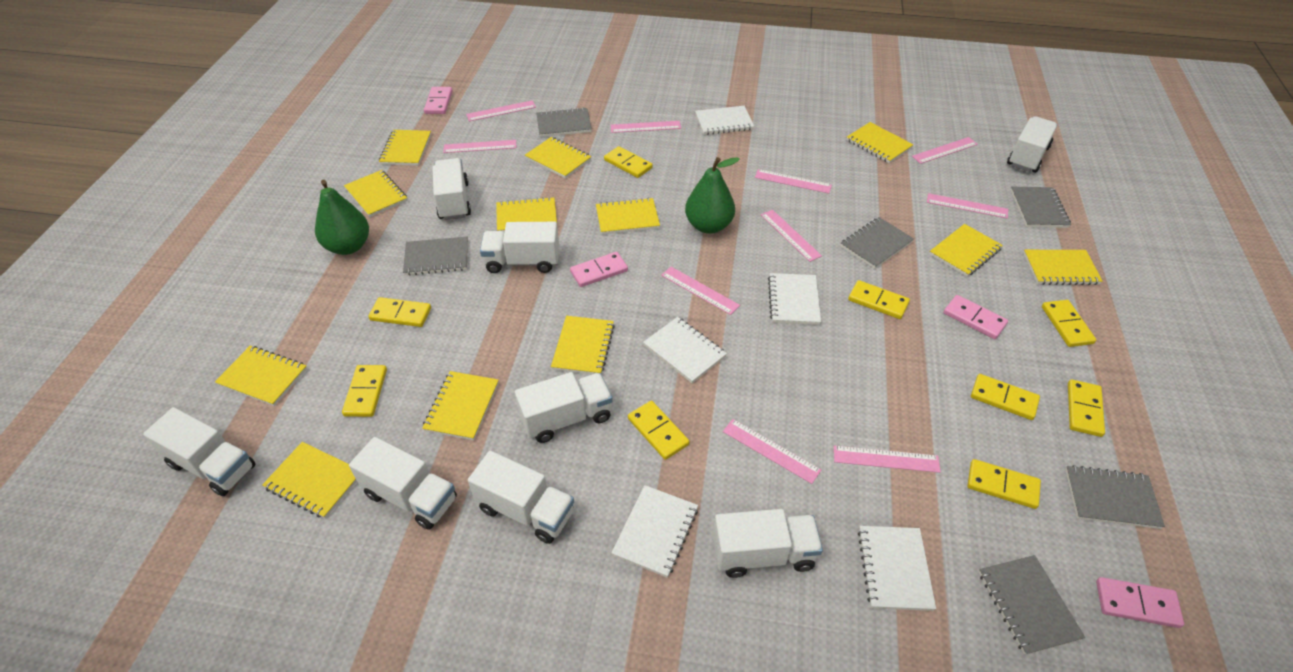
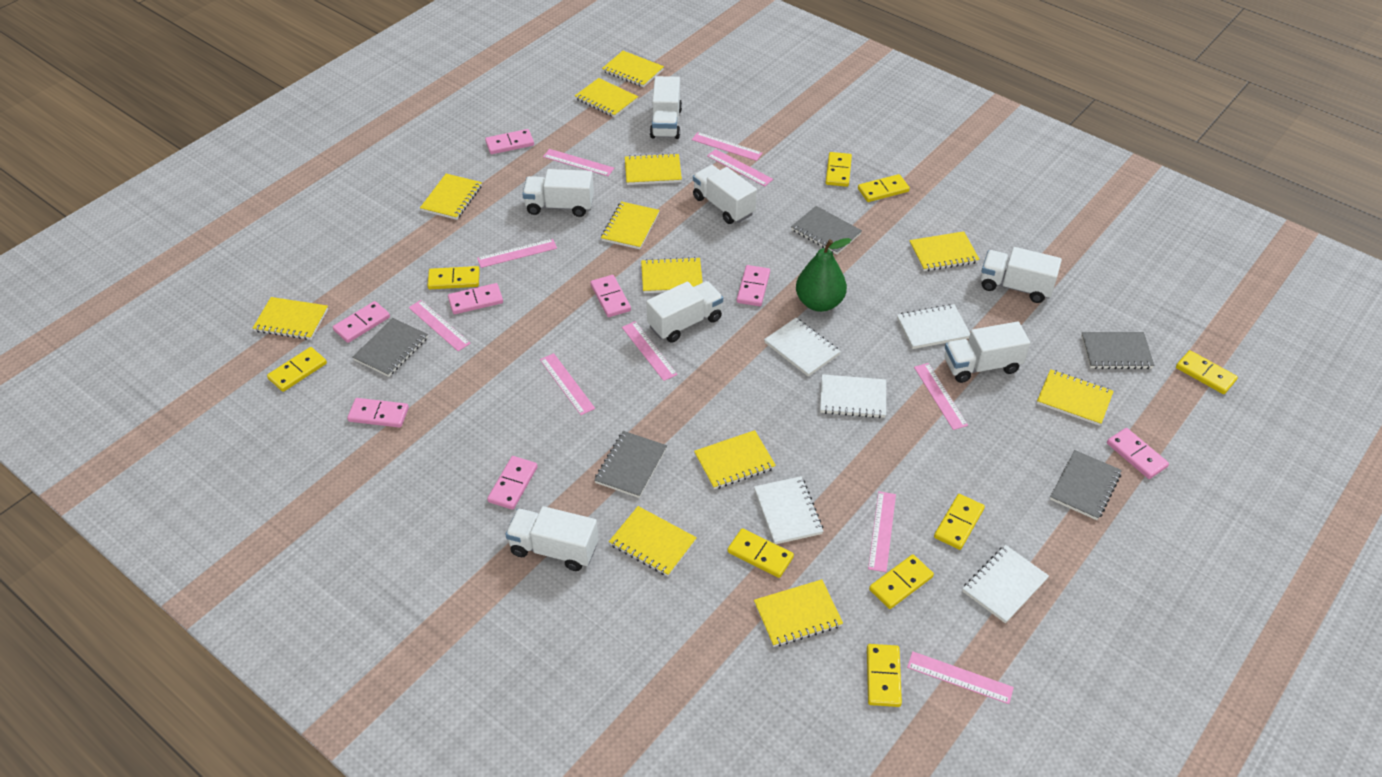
green pear: [315,180,369,255] [685,157,740,234] = 2 -> [796,238,851,312] = 1
grey notebook: [403,237,468,276] [536,107,592,137] [841,217,914,269] [979,555,1085,655] [1011,187,1071,228] [1065,465,1165,529] = 6 -> [353,318,428,377] [594,431,667,498] [791,206,862,255] [1050,450,1122,520] [1081,332,1154,369] = 5
pink domino: [424,87,453,114] [570,252,628,287] [944,295,1008,339] [1096,577,1184,628] = 4 -> [333,301,390,343] [347,398,409,428] [448,283,503,314] [485,129,534,154] [487,456,538,510] [590,275,631,317] [737,265,770,306] [1107,428,1169,479] = 8
white truck: [143,407,256,496] [349,437,457,530] [432,158,471,220] [468,451,574,544] [480,222,559,273] [515,372,613,443] [713,509,823,578] [1007,116,1057,173] = 8 -> [505,506,598,571] [522,169,594,217] [646,281,723,343] [650,76,682,139] [693,165,757,224] [945,322,1030,383] [981,247,1062,303] = 7

